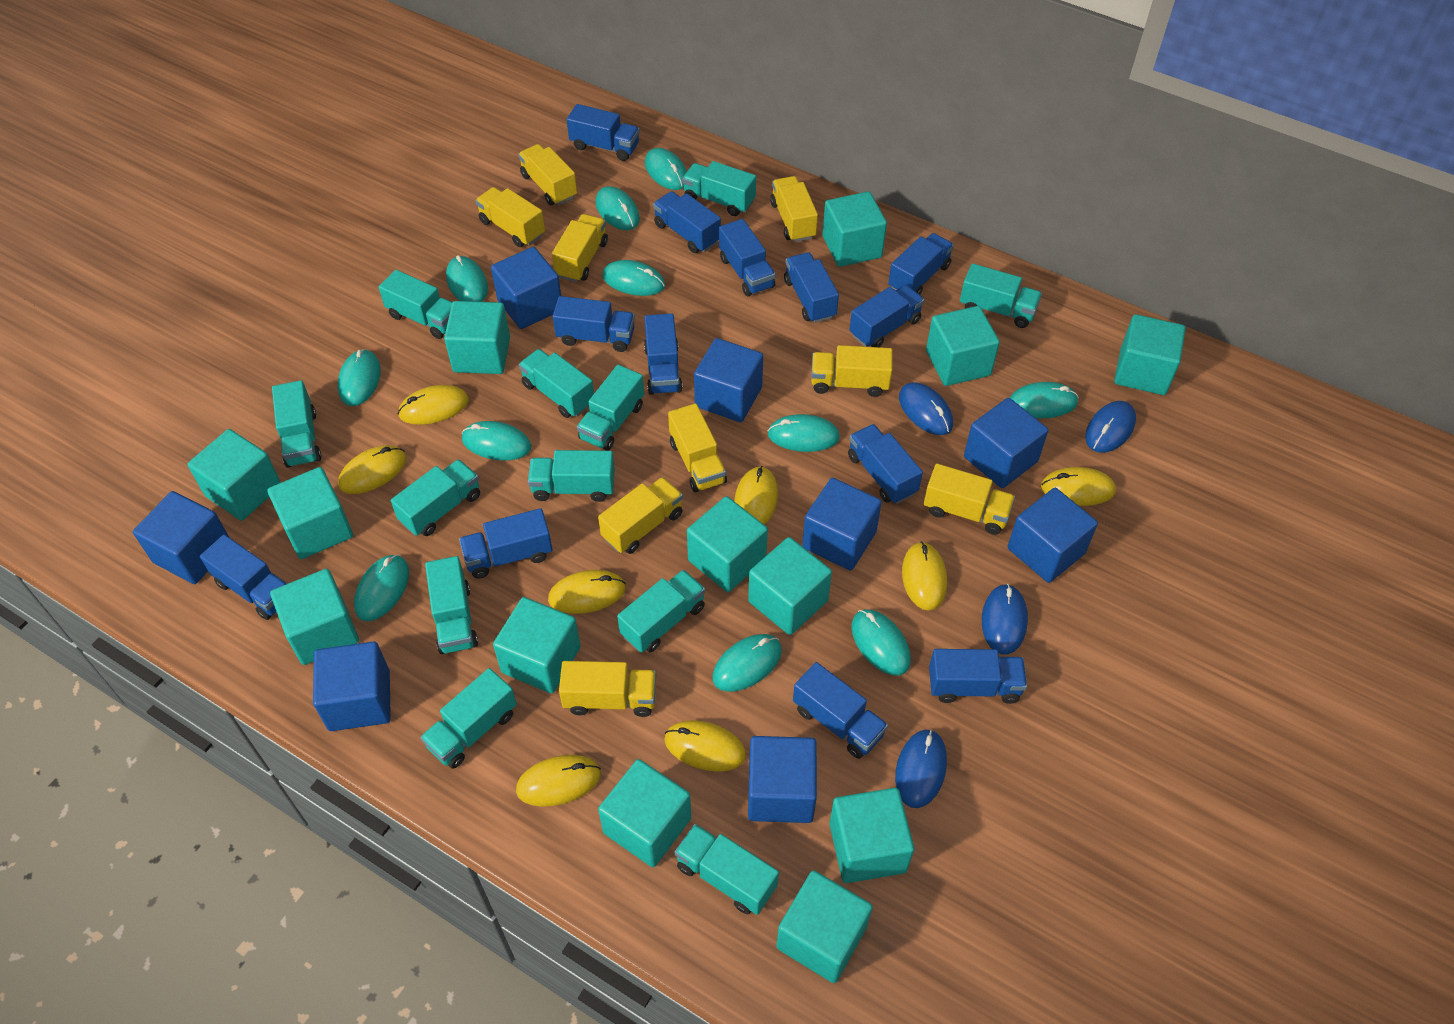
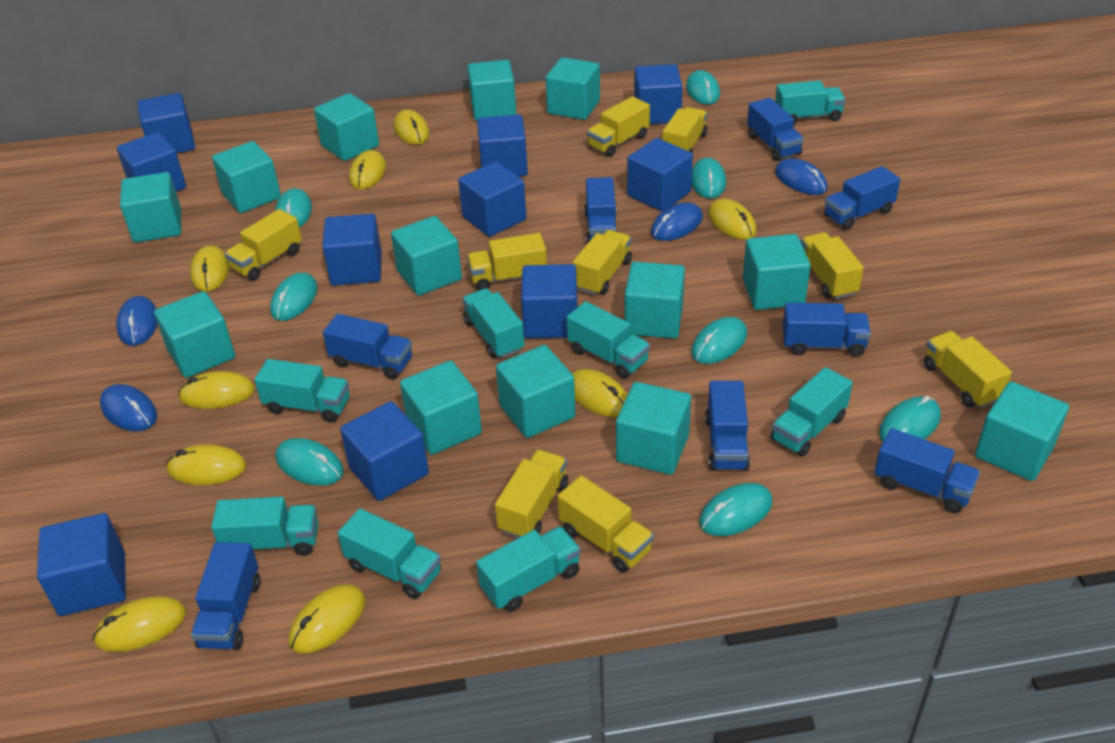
blue cube: [133,491,230,584] [313,641,391,731] [491,247,561,329] [694,338,763,422] [748,736,817,823] [802,478,882,571] [964,398,1048,488] [1007,488,1098,583] = 8 -> [37,513,126,616] [117,132,186,192] [138,93,195,153] [322,214,382,286] [340,401,429,501] [458,161,526,237] [477,114,528,176] [521,264,577,339] [627,138,693,212] [634,64,683,124] = 10
blue truck: [200,534,287,620] [459,508,553,579] [553,296,635,352] [567,104,640,161] [644,313,683,395] [653,191,721,253] [719,219,775,296] [784,252,839,323] [793,662,888,759] [848,424,923,504] [850,285,924,347] [888,233,954,295] [929,649,1027,704] = 13 -> [191,542,260,650] [323,314,412,380] [584,177,617,244] [705,381,750,471] [747,98,804,161] [782,302,871,357] [824,166,900,230] [874,428,980,513] = 8
turquoise mouse: [338,349,381,406] [354,555,409,621] [446,255,488,302] [462,421,531,461] [595,186,640,230] [602,260,665,296] [645,148,687,190] [712,634,782,692] [767,414,840,452] [851,609,911,676] [1010,382,1079,418] = 11 -> [270,273,317,321] [275,188,312,228] [275,438,344,486] [686,70,720,105] [691,157,726,199] [691,317,747,364] [699,483,773,536] [879,396,941,442] = 8
turquoise truck: [272,380,322,468] [379,270,452,339] [391,459,480,536] [420,668,517,769] [425,556,478,654] [519,349,594,418] [528,450,615,502] [577,365,644,451] [617,570,705,653] [675,824,779,915] [682,161,756,216] [960,263,1042,328] = 12 -> [211,497,318,556] [254,359,350,422] [338,508,441,599] [462,288,525,358] [476,526,581,612] [567,301,650,379] [771,367,853,457] [775,81,846,124] = 8
yellow mouse: [338,445,407,494] [398,385,469,425] [516,755,601,807] [548,570,626,614] [664,720,746,772] [734,466,778,525] [902,541,947,611] [1041,467,1116,506] = 8 -> [92,596,186,652] [166,444,246,485] [178,371,255,409] [190,246,229,291] [289,584,365,653] [349,150,386,190] [394,109,430,145] [572,369,628,417] [708,198,756,240] = 9

